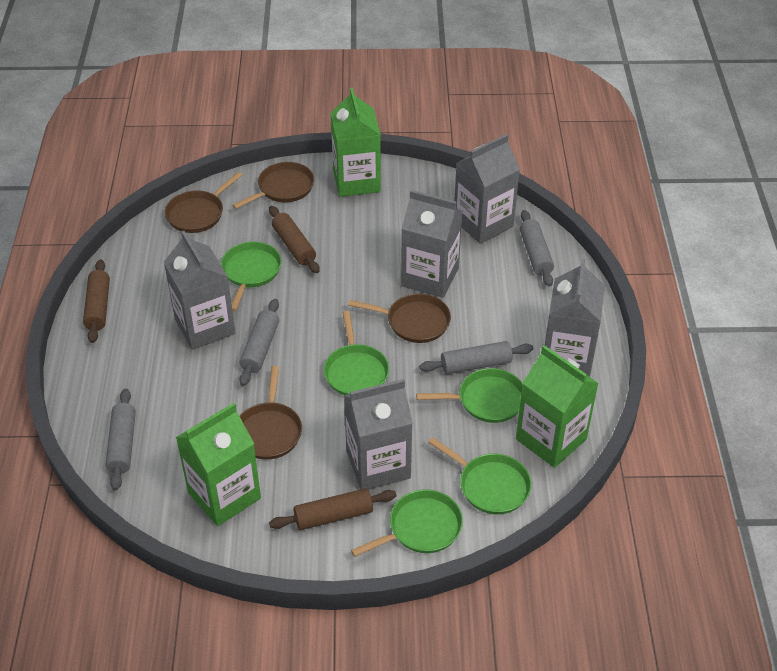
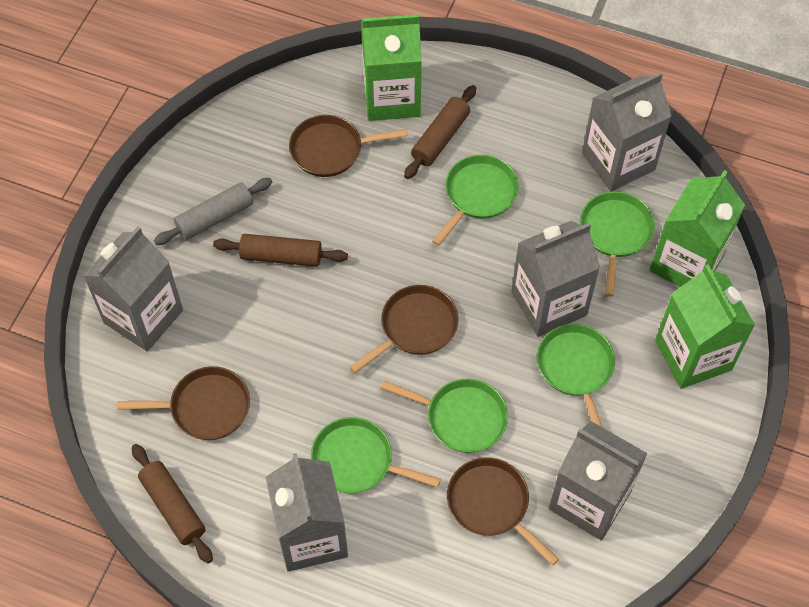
grey rolling pin: [105,389,136,491] [239,299,279,386] [419,341,533,374] [520,210,554,287] = 4 -> [154,178,272,245] = 1

